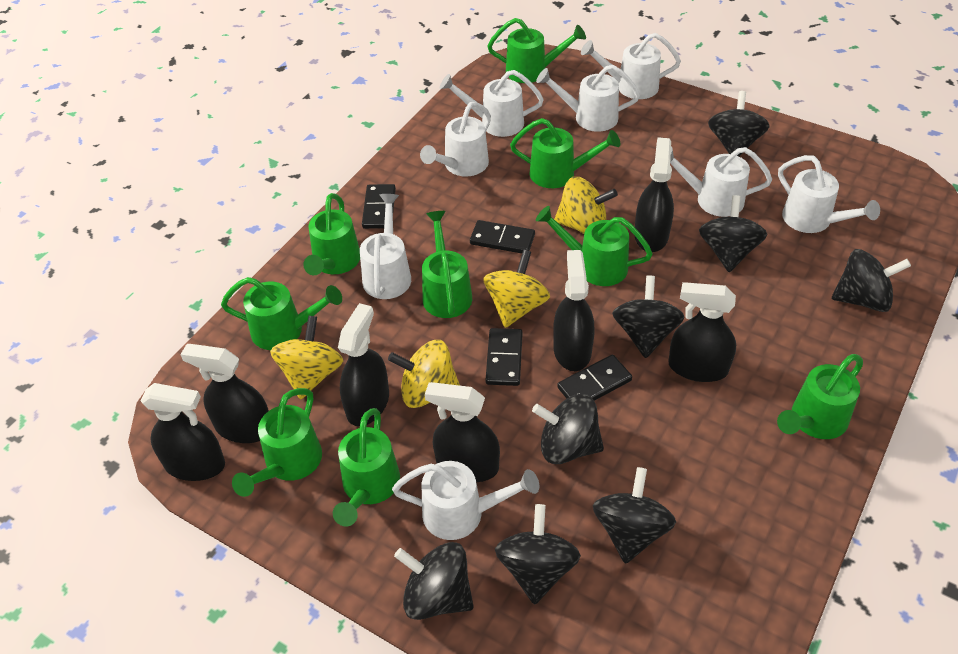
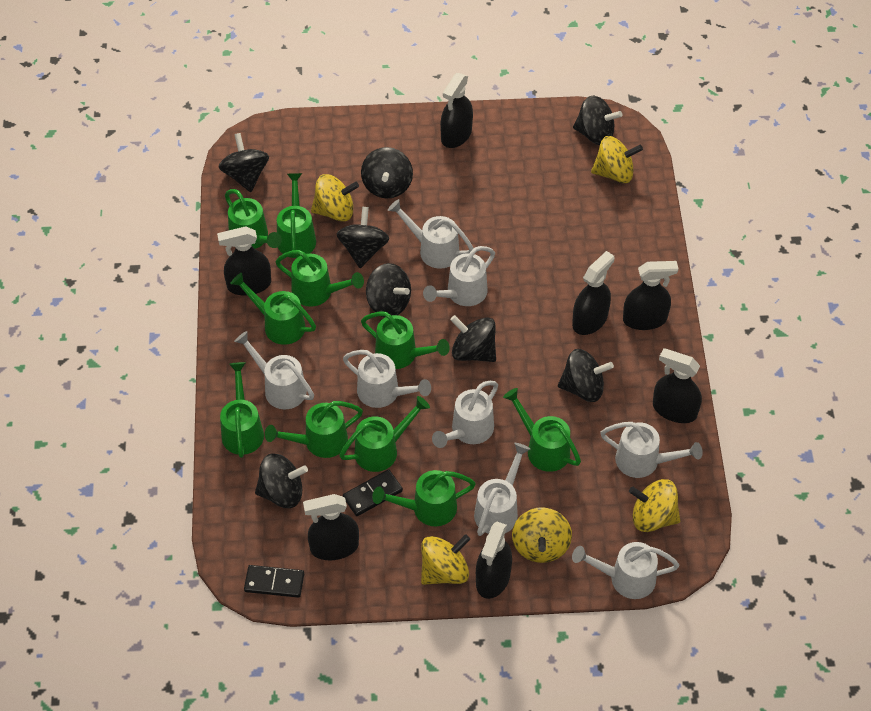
black domino: [362,184,396,229] [470,220,535,254] [485,328,523,386] [557,355,632,401] = 4 -> [244,565,304,598] [343,469,403,516] = 2
green watering can: [221,277,342,350] [232,388,322,497] [303,193,360,275] [333,408,400,526] [422,211,472,318] [487,18,586,83] [510,118,620,188] [536,206,653,286] [777,354,863,439] = 9 -> [220,362,264,458] [225,189,282,249] [230,273,316,345] [265,401,363,458] [275,250,364,307] [277,173,316,258] [339,396,430,472] [361,311,450,369] [372,470,476,526] [503,388,581,472] = 10
yellow spinning top: [270,315,343,399] [388,340,460,408] [483,250,550,328] [554,177,618,234] = 4 -> [311,174,359,222] [421,534,470,585] [512,507,572,563] [591,136,643,183] [629,479,680,532] = 5

